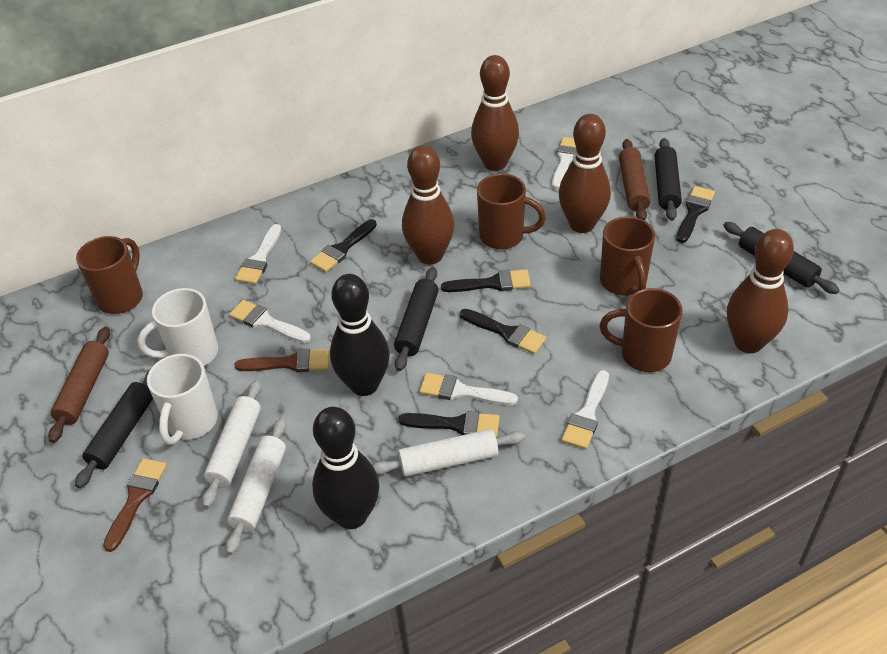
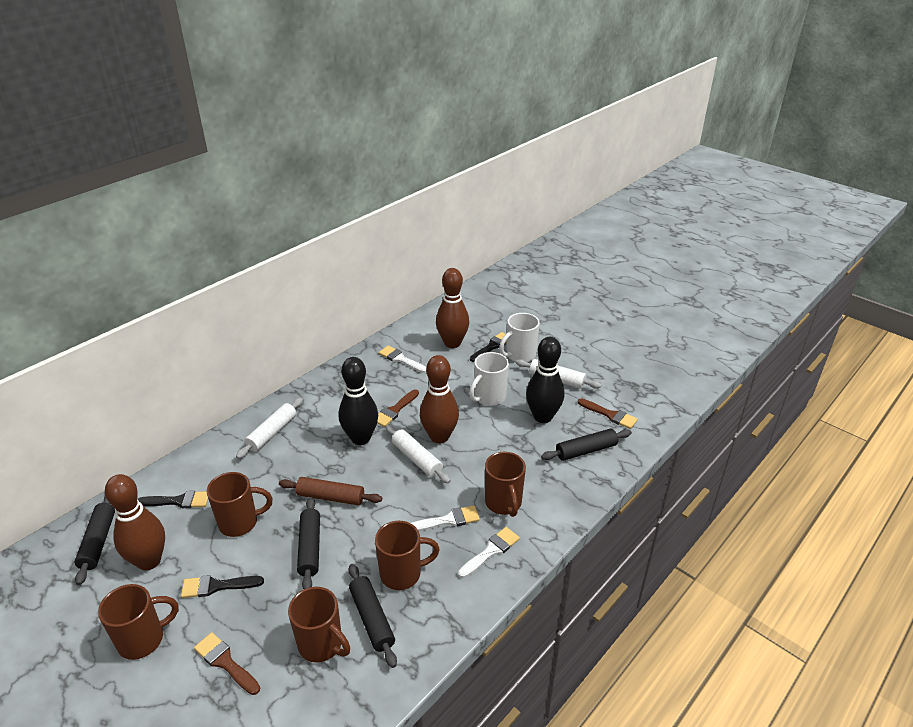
black brush: [310,219,377,272] [398,411,500,438] [441,269,531,292] [460,309,546,354] [676,186,715,243] = 5 -> [138,491,208,508] [181,575,264,598] [470,332,507,362] = 3
brown bowling pin: [402,145,455,265] [471,55,519,171] [559,114,611,233] [727,229,794,353] = 4 -> [105,474,165,570] [420,355,459,443] [436,268,469,348] = 3
brown brush: [103,458,167,552] [234,349,329,372] = 2 -> [194,632,260,695] [377,389,419,427] [578,398,638,429] = 3
brown mug: [76,236,143,314] [477,174,546,249] [599,288,683,372] [600,216,655,296] = 4 -> [98,584,179,660] [207,472,272,537] [288,587,350,662] [375,521,440,590] [485,452,526,517] = 5
brown rolling pin: [48,327,110,443] [619,139,650,221] = 2 -> [279,477,382,506] = 1
white brush: [229,300,311,343] [235,224,282,284] [419,373,518,405] [552,137,576,189] [561,370,609,449] = 5 -> [379,346,426,373] [411,505,480,531] [458,527,520,578] = 3

